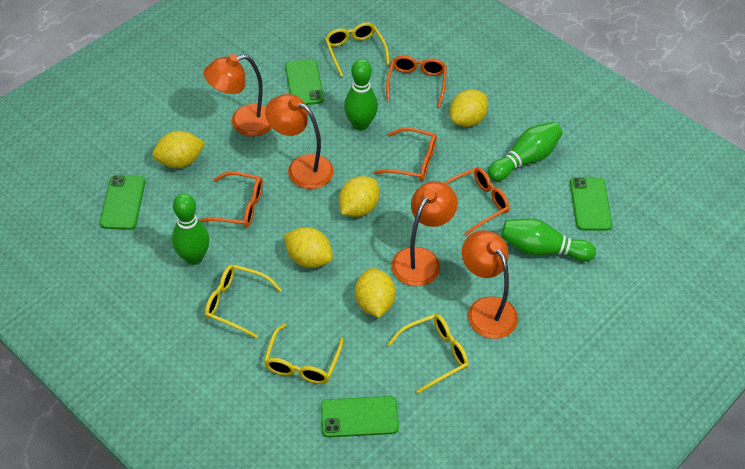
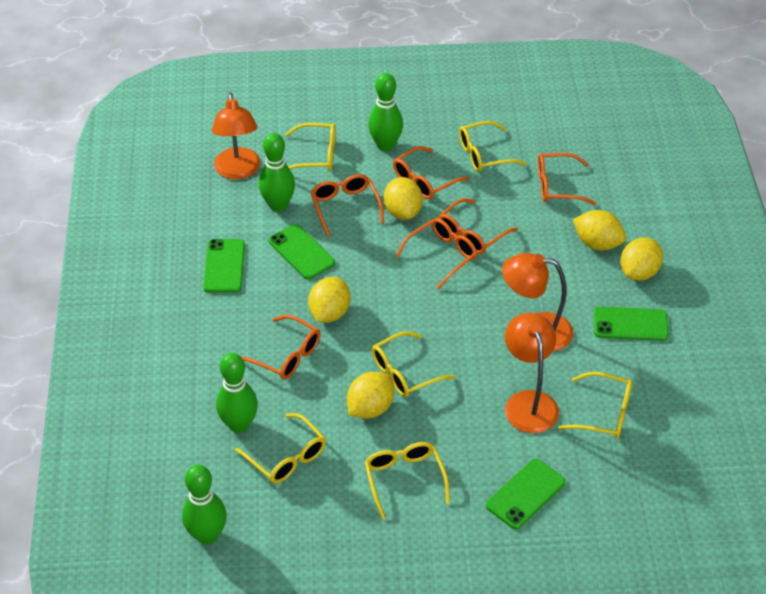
orange glasses: [199,172,263,228] [374,127,437,181] [386,55,447,108] [445,167,509,236] = 4 -> [241,315,320,380] [310,174,384,236] [393,146,469,199] [395,218,477,289] [438,198,518,254] [538,153,596,205] = 6
orange lamp: [204,54,272,136] [265,94,334,189] [391,181,458,286] [462,230,518,339] = 4 -> [212,92,261,180] [502,253,573,351] [505,313,559,433] = 3
yellow glasses: [205,264,282,339] [264,324,344,384] [325,22,390,77] [387,314,469,394] = 4 -> [235,413,326,484] [285,123,336,171] [364,442,450,520] [372,331,455,397] [459,121,527,172] [558,372,632,439] = 6

